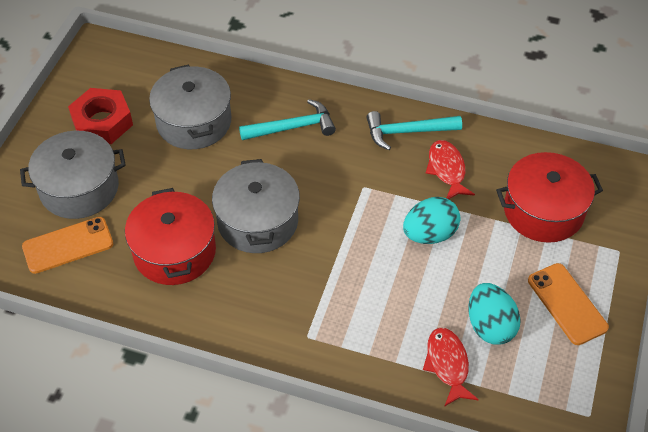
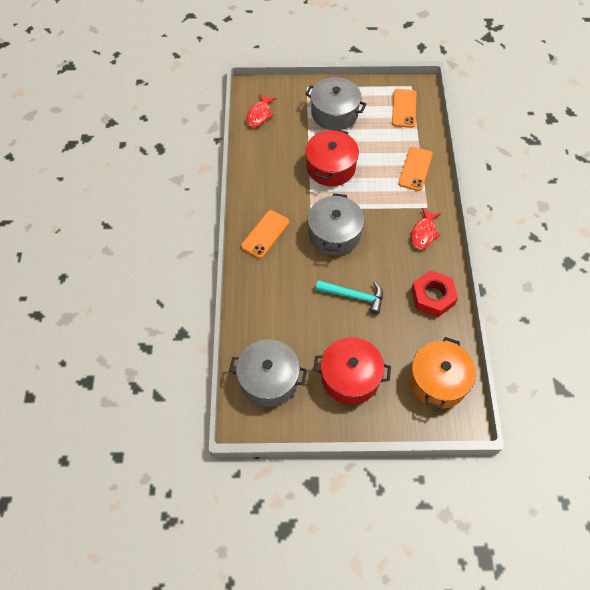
orange phone: [22,217,113,274] [528,263,609,345] = 2 -> [241,210,289,258] [392,89,417,128] [398,147,433,191] = 3
orange pot: none = 0 -> [409,337,476,409] = 1
turquoise egg: [403,197,460,244] [469,283,521,345] = 2 -> none = 0
turquoise hammer: [239,99,336,140] [367,111,462,150] = 2 -> [316,280,383,315] = 1

